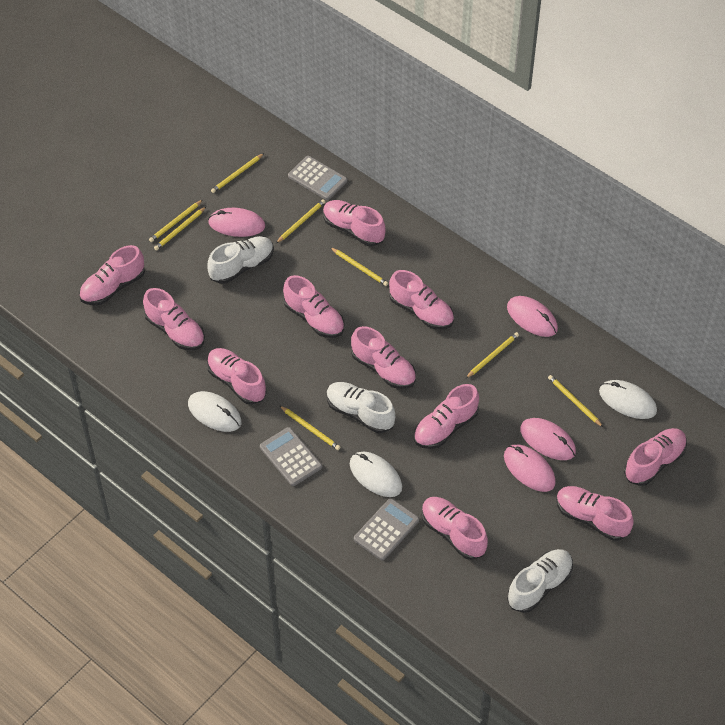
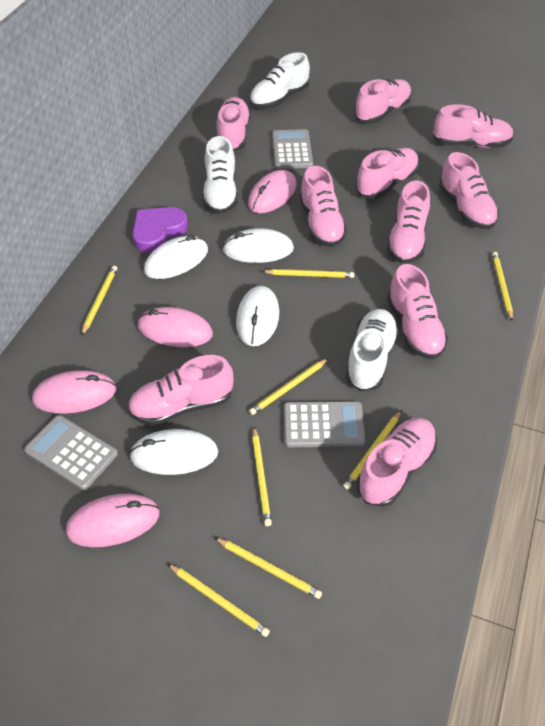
pink shoe: [79,245,145,305] [143,288,205,350] [207,348,267,405] [283,275,344,338] [323,200,385,246] [351,326,416,389] [389,270,454,330] [414,384,479,449] [421,497,488,560] [556,486,634,541] [624,428,687,486] = 11 -> [127,355,233,426] [217,97,251,151] [299,166,347,247] [354,79,412,124] [356,148,419,199] [357,418,437,507] [387,181,430,263] [387,264,448,359] [433,104,514,148] [439,152,499,229] = 10
purple heart: none = 0 -> [132,207,188,253] = 1
white mouse: [188,391,241,432] [350,452,402,497] [599,380,657,419] = 3 -> [129,429,218,475] [144,235,208,279] [222,228,294,263] [236,286,279,346] = 4

